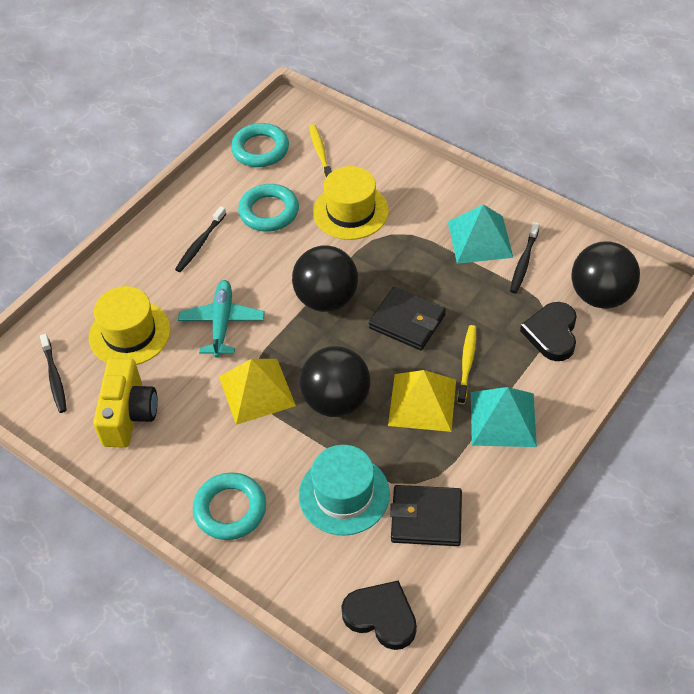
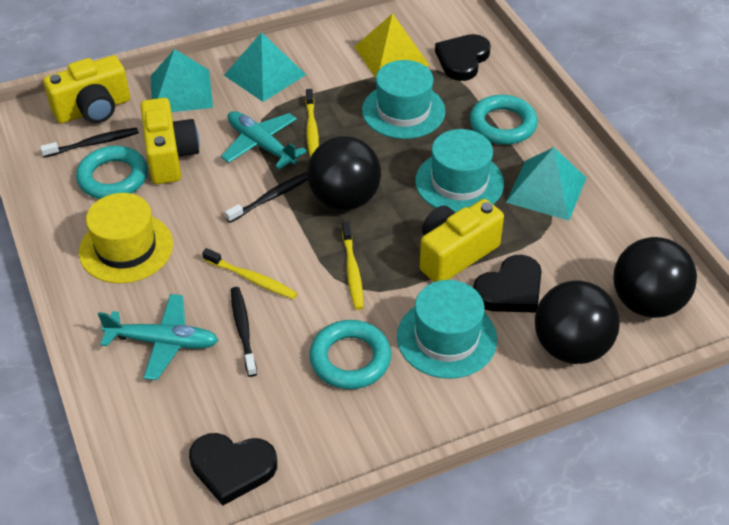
black heart: [341,580,417,650] [520,302,577,361] = 2 -> [189,433,277,505] [435,34,491,81] [473,255,542,313] = 3
black wallet: [369,287,446,350] [390,485,462,546] = 2 -> none = 0
turquoise hat: [299,445,390,535] = 1 -> [362,60,445,139] [397,280,497,379] [415,129,504,212] = 3
turquoise plane: [178,280,265,358] = 1 -> [98,294,219,380] [221,111,307,170] = 2
turquoise pyramid: [448,204,513,264] [471,387,537,447] = 2 -> [150,49,213,112] [224,32,306,102] [506,147,586,221] = 3
yellow camera: [93,358,158,448] = 1 -> [43,55,130,123] [140,98,199,184] [420,199,504,282] = 3
yellow hat: [89,286,171,365] [313,166,389,240] = 2 -> [79,193,173,284] = 1
yellow pyramid: [219,359,296,425] [388,370,456,432] = 2 -> [354,13,430,78] = 1
yellow toothbrush: [309,124,332,179] [457,325,476,404] = 2 -> [202,248,298,299] [305,89,319,158] [342,222,363,310] = 3

